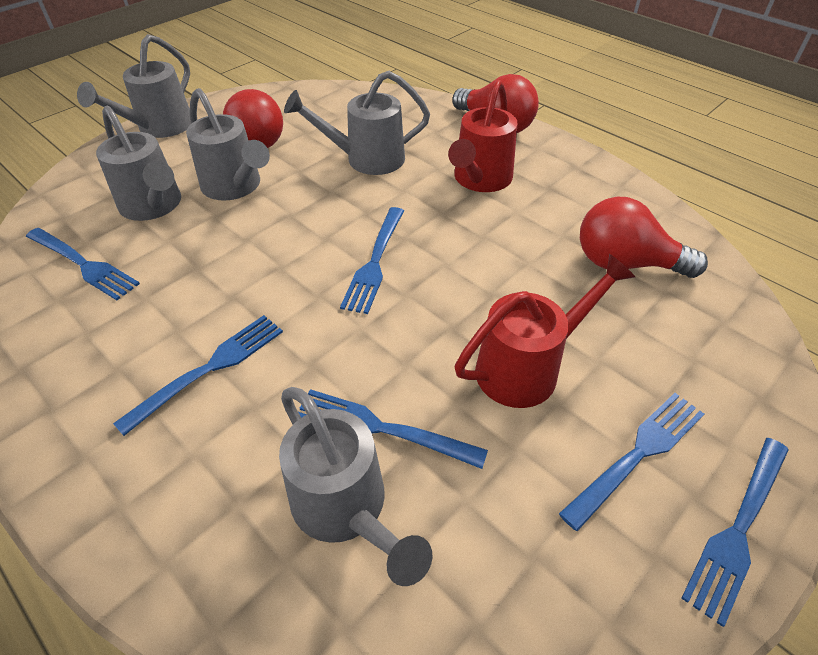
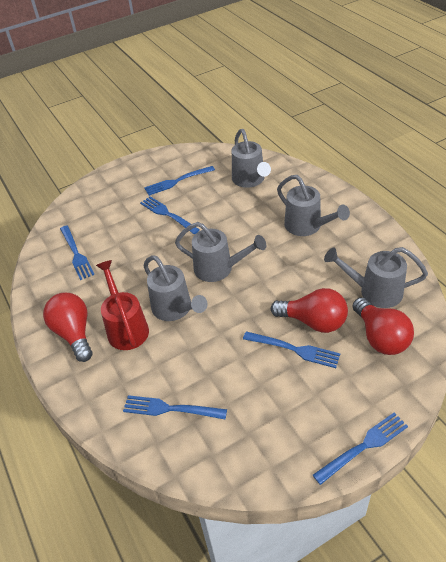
red watering can: [448,80,518,192] [455,254,635,408] = 2 -> [96,260,149,350] = 1

